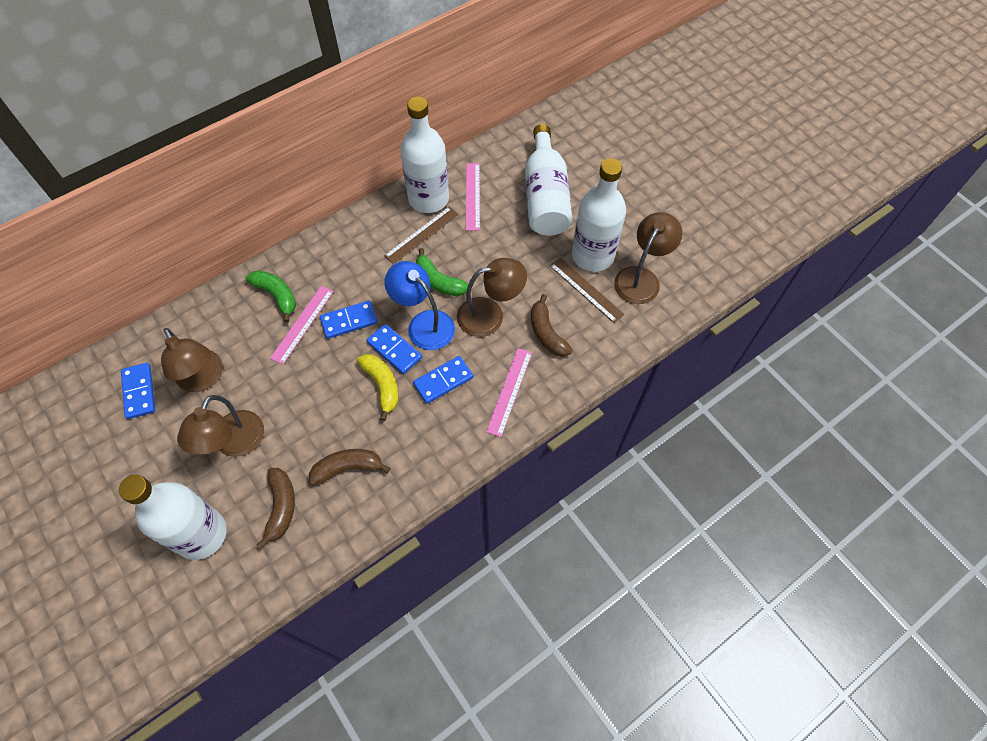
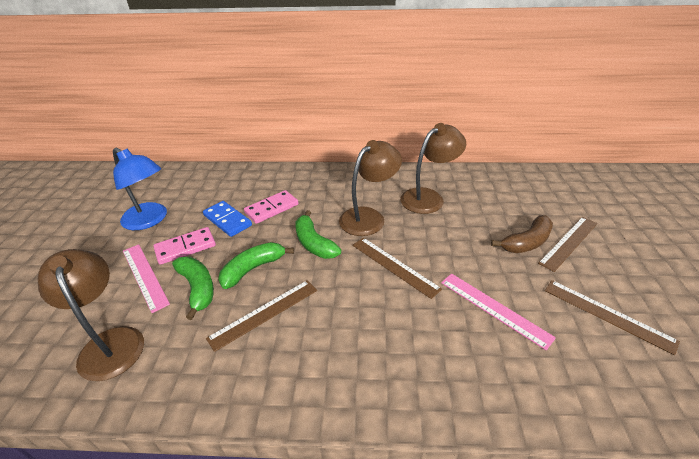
blue domino: [121,363,155,419] [320,300,378,339] [366,324,422,374] [413,356,473,404] = 4 -> [203,201,252,237] = 1
brown banana: [257,468,295,549] [309,449,390,485] [531,294,573,357] = 3 -> [491,215,553,253] = 1
brown lamp: [161,328,223,392] [177,395,264,457] [457,258,527,337] [614,212,682,304] = 4 -> [38,249,144,381] [339,140,402,236] [400,123,466,214] = 3
brown ruler: [384,207,459,265] [549,258,625,323] = 2 -> [206,280,317,352] [352,238,442,299] [538,217,598,272] [545,280,680,355] = 4
green banana: [246,270,296,323] [416,248,468,296] = 2 -> [172,257,214,320] [218,242,294,289] [295,210,341,259] = 3
pink domino: none = 0 -> [153,227,216,265] [244,190,299,224] = 2
pink ruler: [270,286,334,364] [466,163,480,231] [486,348,532,437] = 3 -> [123,244,170,313] [441,273,556,350] = 2
white bottle: [119,475,227,560] [400,97,449,213] [525,124,572,236] [572,158,626,272] = 4 -> none = 0
yellow banana: [357,354,399,421] = 1 -> none = 0

